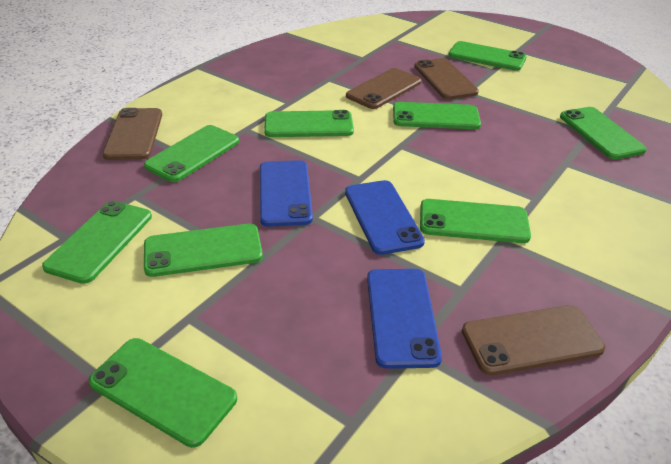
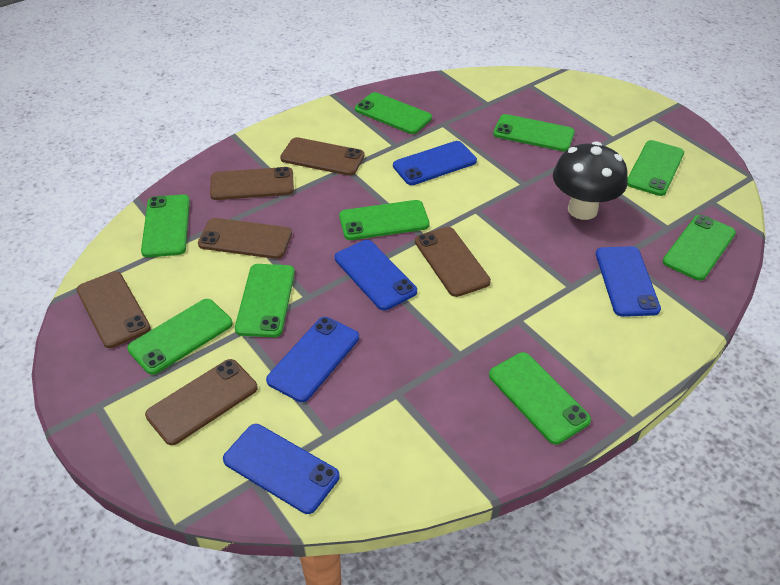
black mushroom: none = 0 -> [553,141,628,220] = 1
blue phone: [260,160,313,227] [345,180,425,255] [367,269,442,369] = 3 -> [223,424,339,514] [266,317,359,402] [335,240,417,310] [393,141,477,185] [596,246,661,317] = 5
brown phone: [103,108,162,160] [346,68,421,109] [414,58,479,99] [462,305,605,375] = 4 -> [76,271,151,348] [145,359,258,445] [198,218,292,259] [210,167,294,200] [280,137,365,176] [415,227,491,297] = 6

